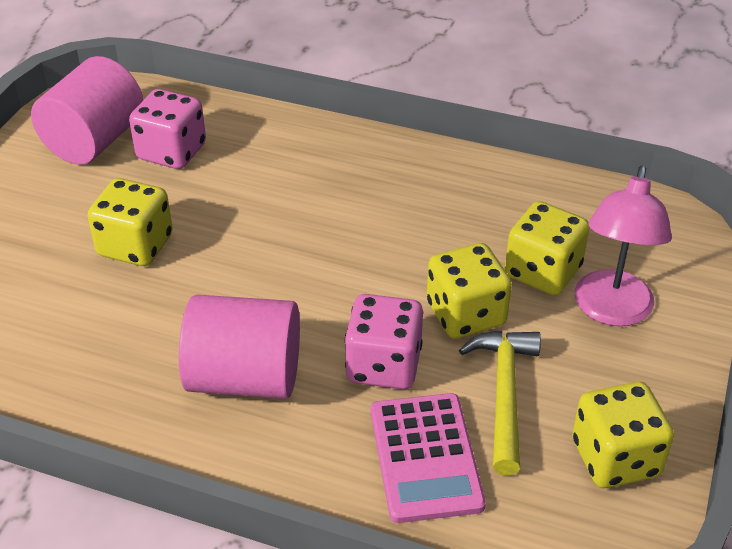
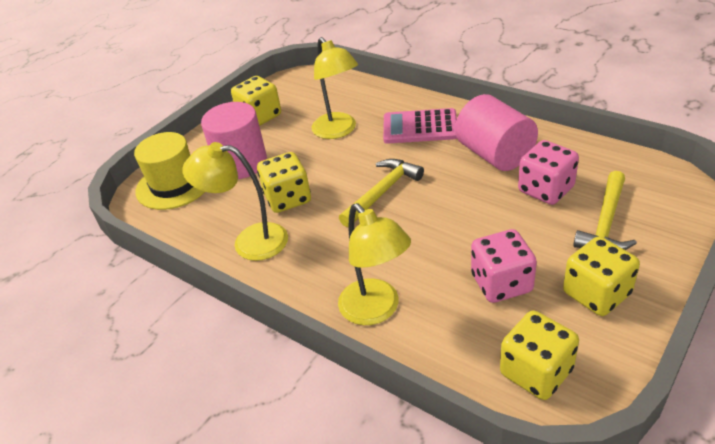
pink lamp: [575,166,672,326] = 1 -> none = 0
yellow hammer: [459,331,541,476] = 1 -> [339,159,424,227] [573,171,637,250] = 2
yellow hat: none = 0 -> [134,132,205,210] = 1
yellow lamp: none = 0 -> [182,142,288,261] [311,37,358,139] [338,203,411,325] = 3

